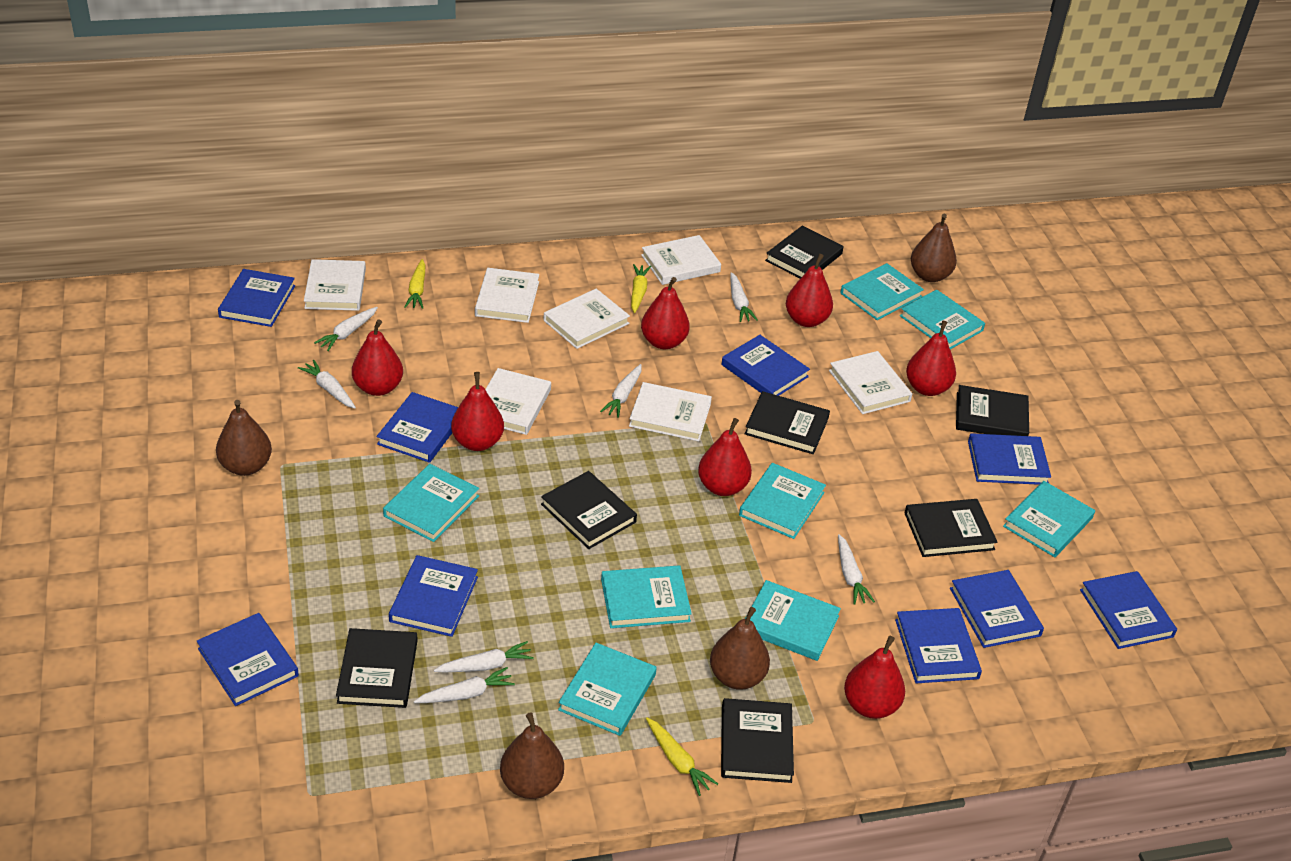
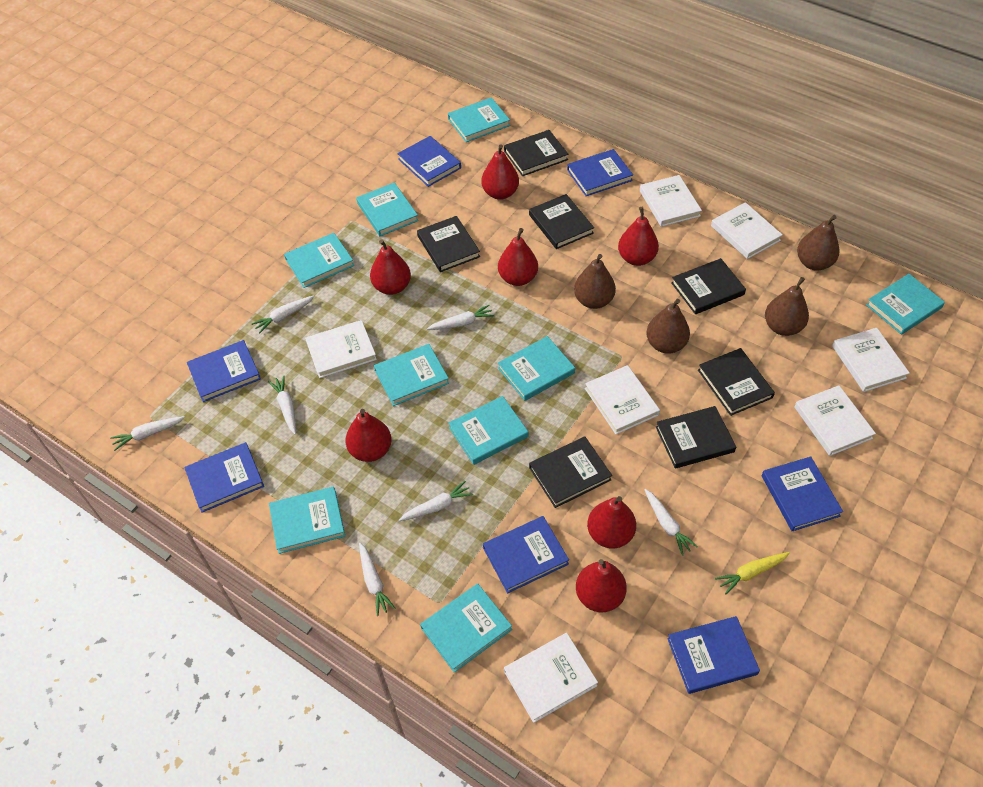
blue book: [197,613,299,706] [218,269,295,327] [377,392,458,463] [389,555,478,637] [721,335,810,396] [895,608,982,683] [950,570,1044,648] [968,433,1051,485] [1080,571,1177,649] = 9 -> [184,442,264,513] [187,340,261,402] [397,136,461,187] [483,516,569,593] [567,149,633,196] [667,616,760,694] [761,456,843,531] = 7
turquoise book: [383,464,479,542] [558,643,657,736] [601,565,692,628] [739,463,826,539] [745,580,841,661] [840,263,924,320] [900,289,985,349] [1003,481,1095,557] = 8 -> [269,487,345,554] [284,233,354,288] [356,182,419,236] [374,344,449,406] [420,584,512,673] [448,97,510,142] [449,396,528,465] [498,336,575,401] [866,274,945,335] = 9
yellow carrot: [405,259,425,309] [631,264,651,313] [646,718,718,796] = 3 -> [715,552,790,594] = 1

